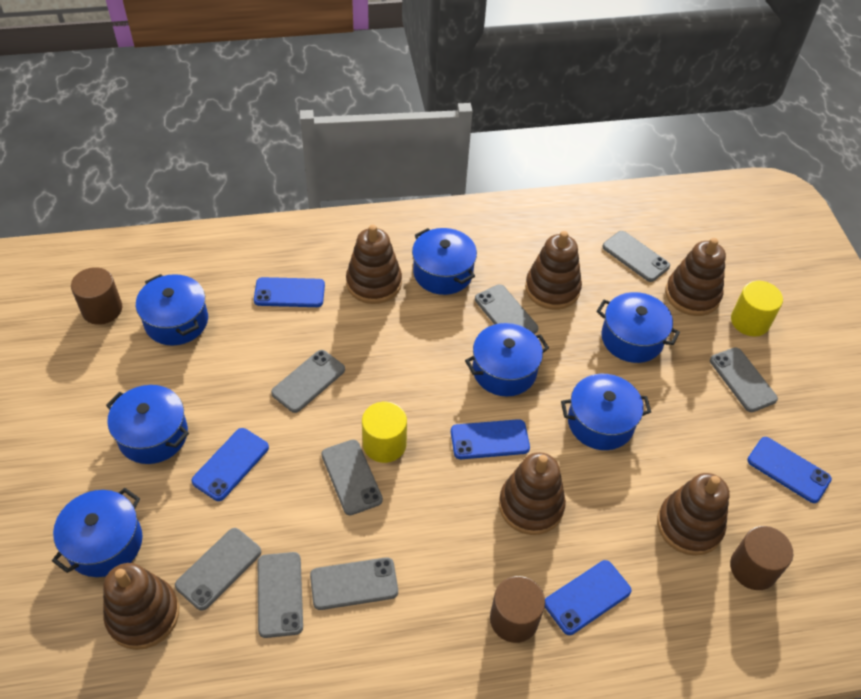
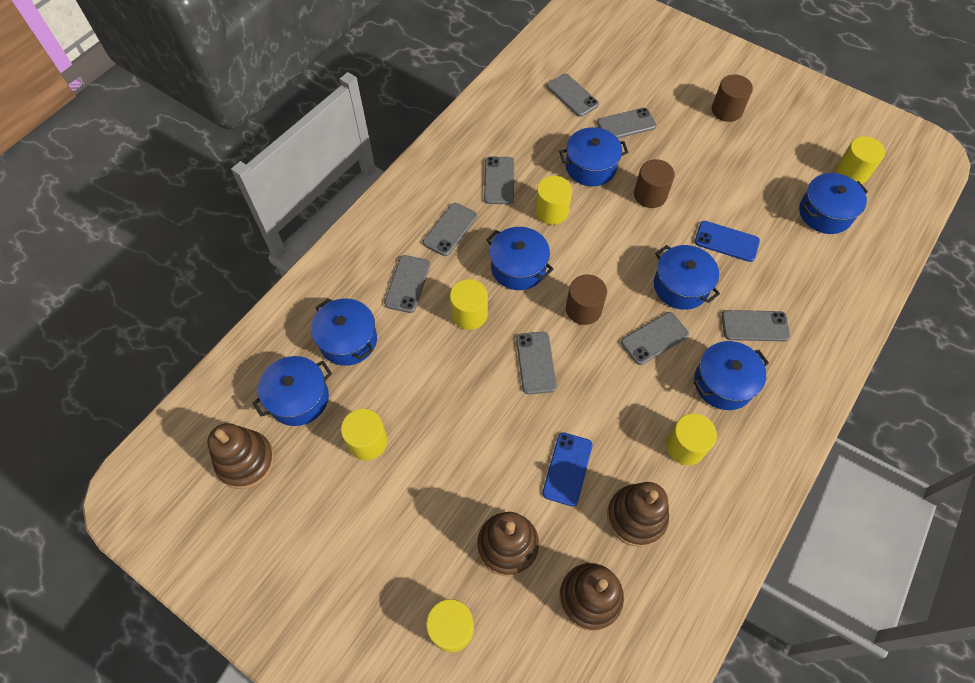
blue phone: [191,428,269,501] [254,277,325,307] [451,419,530,459] [545,560,631,635] [747,437,832,503] = 5 -> [542,432,593,507] [695,221,760,262] = 2
brown stacking toy: [103,563,179,650] [346,225,402,304] [499,452,566,535] [525,231,582,310] [657,473,729,556] [665,238,726,316] = 6 -> [207,423,275,489] [478,512,539,577] [559,563,624,631] [607,482,669,547] = 4
yellow cylinder: [362,402,407,463] [731,281,783,337] = 2 -> [341,409,388,460] [426,599,474,653] [450,279,488,330] [535,176,572,225] [666,413,717,465] [836,136,885,184] = 6

